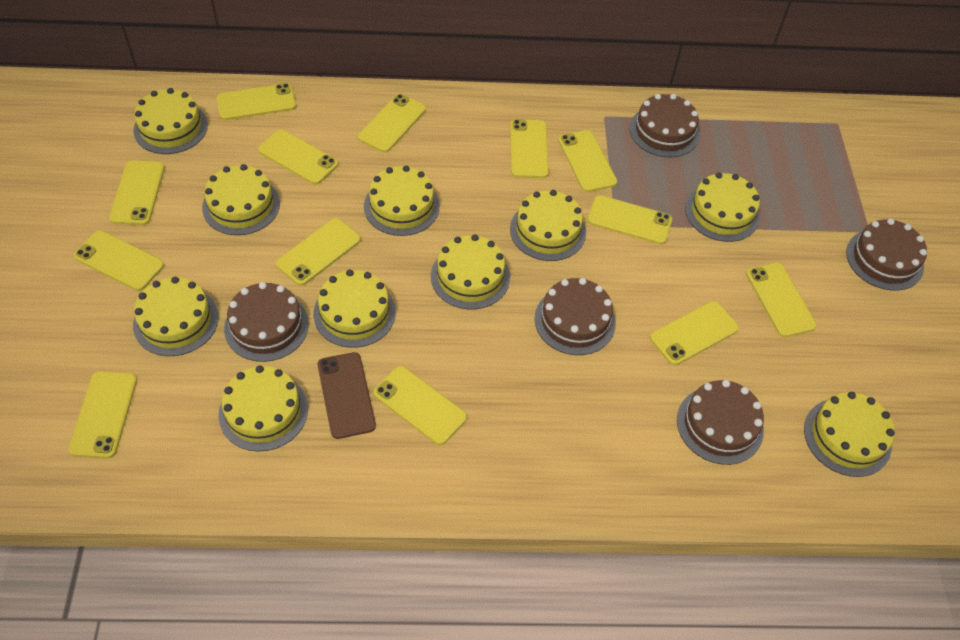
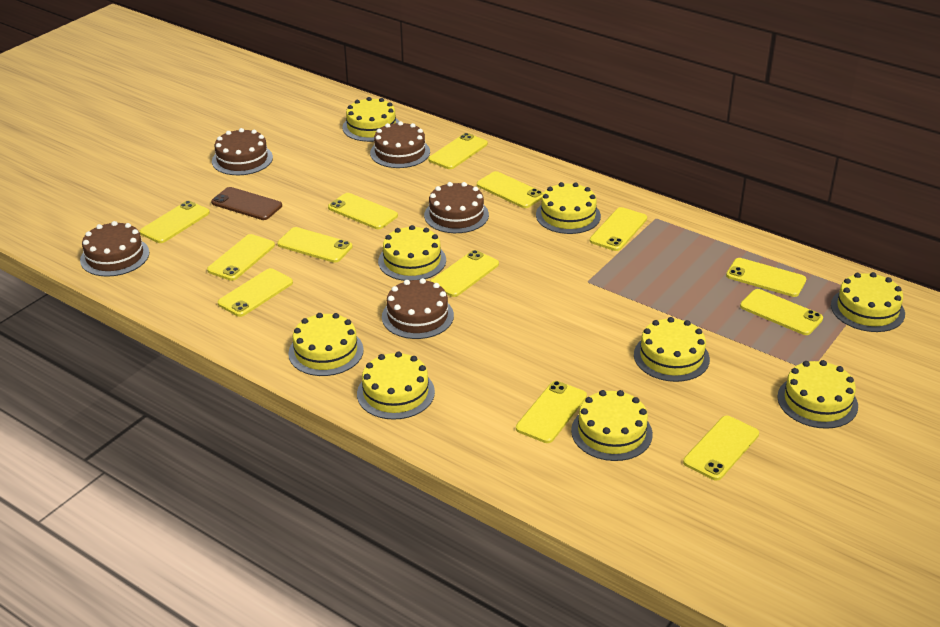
yellow cake: [133,88,208,154] [133,277,219,356] [202,164,280,235] [219,365,308,451] [313,269,396,348] [364,166,440,236] [431,235,510,310] [510,190,586,261] [685,172,760,242] [804,392,895,477] = 10 -> [288,313,364,376] [342,97,399,142] [357,352,435,420] [378,225,446,281] [536,182,601,234] [571,390,653,461] [634,317,710,382] [777,360,858,429] [831,272,905,332] = 9

